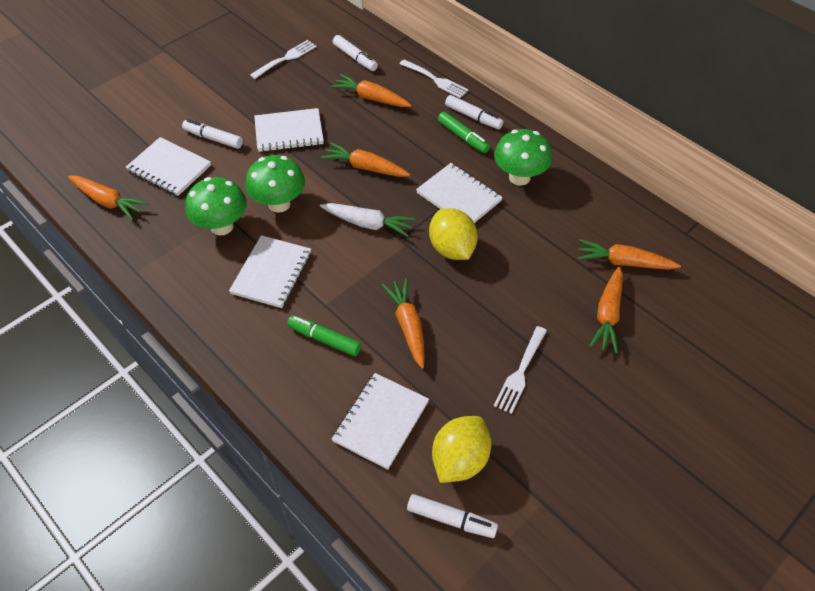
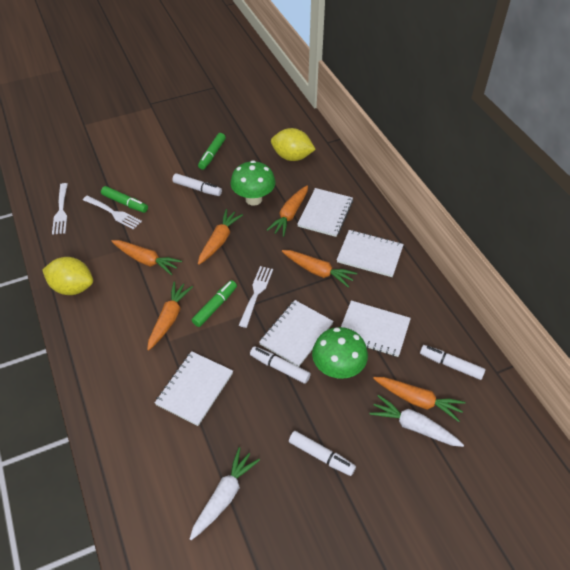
green marker: [287,315,361,356] [438,111,490,153] = 2 -> [101,186,148,213] [192,280,237,327] [198,133,226,170] = 3
green mushroom: [185,177,247,235] [245,155,305,213] [494,129,552,186] = 3 -> [230,160,276,206] [312,327,368,379] = 2
white carrot: [320,203,415,237] = 1 -> [190,447,260,540] [369,395,464,447] = 2

